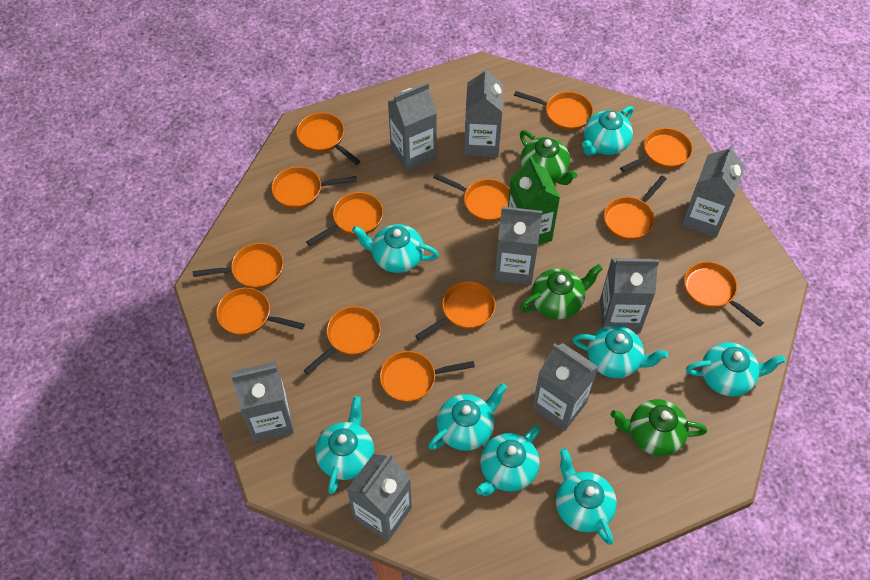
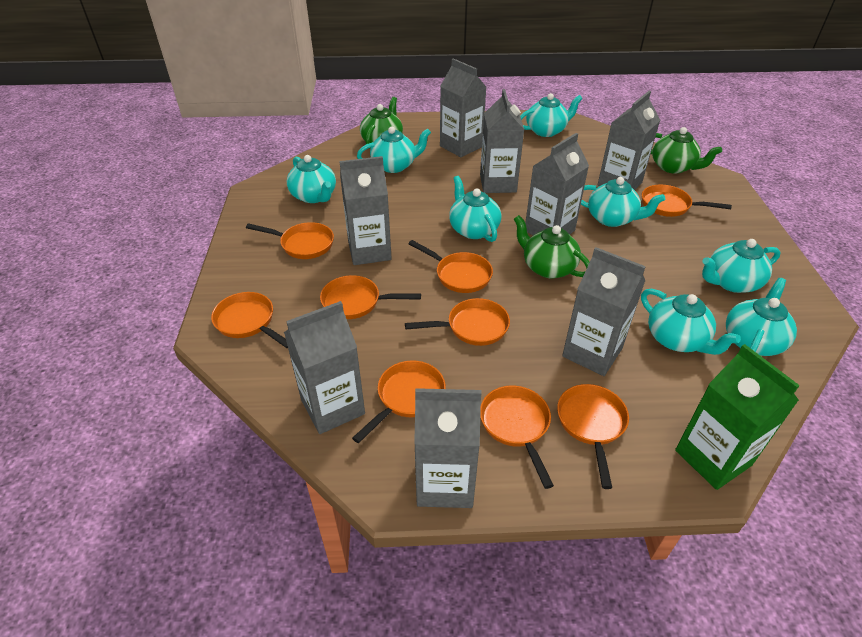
orange pan: [193,243,284,289] [216,287,305,335] [271,167,357,209] [296,112,361,165] [303,306,381,375] [306,192,383,246] [380,351,475,402] [415,281,496,340] [433,173,510,222] [514,91,593,130] [604,176,666,240] [620,128,693,172] [684,261,764,327] = 13 -> [211,292,288,348] [246,222,334,259] [320,275,421,319] [352,361,446,443] [405,298,510,346] [408,240,493,293] [480,386,554,489] [557,384,629,489] [642,185,732,217] = 9

